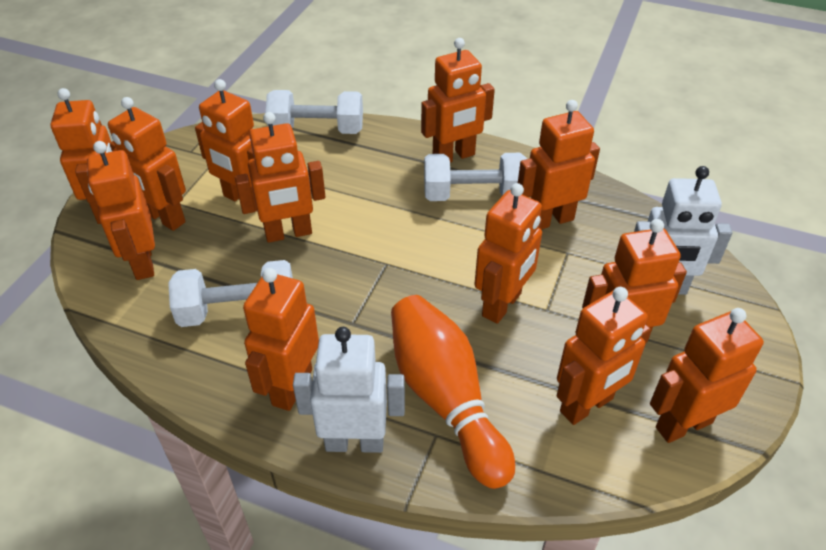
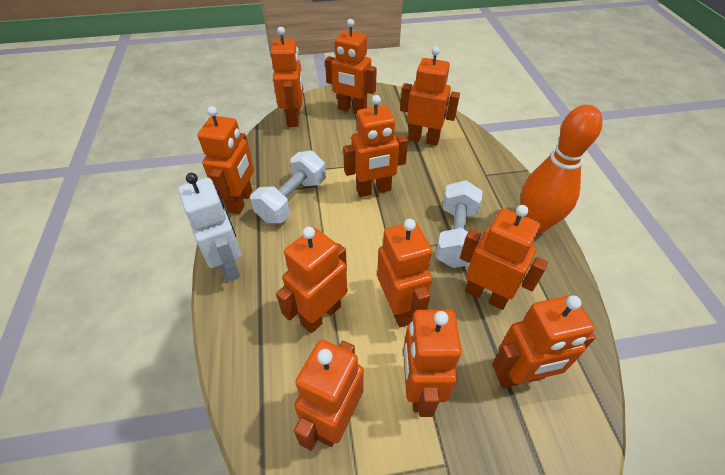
orange robot: [50,88,112,224] [87,141,155,280] [108,97,186,231] [195,79,257,211] [235,112,325,243] [243,268,319,411] [421,38,495,163] [474,183,542,324] [518,100,600,229] [557,287,651,425] [582,219,687,343] [650,308,764,443] = 12 -> [198,106,254,214] [271,27,303,127] [276,227,347,333] [294,340,364,451] [325,19,377,114] [343,95,408,197] [377,219,432,327] [400,47,460,146] [403,310,462,417] [460,205,548,310] [492,295,595,388] = 11
white dumbbell: [168,260,293,327] [265,90,363,134] [424,153,527,201] = 3 -> [250,151,326,223] [436,180,482,268] = 2
white robot: [293,327,405,453] [634,166,732,295] = 2 -> [178,173,241,282] = 1

